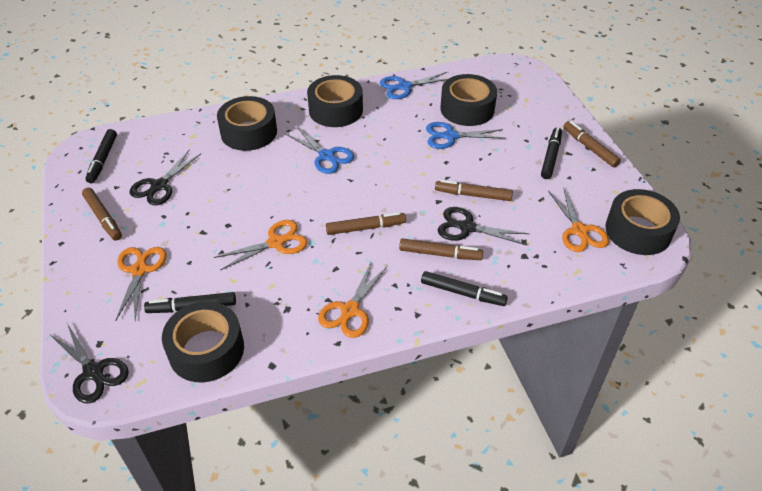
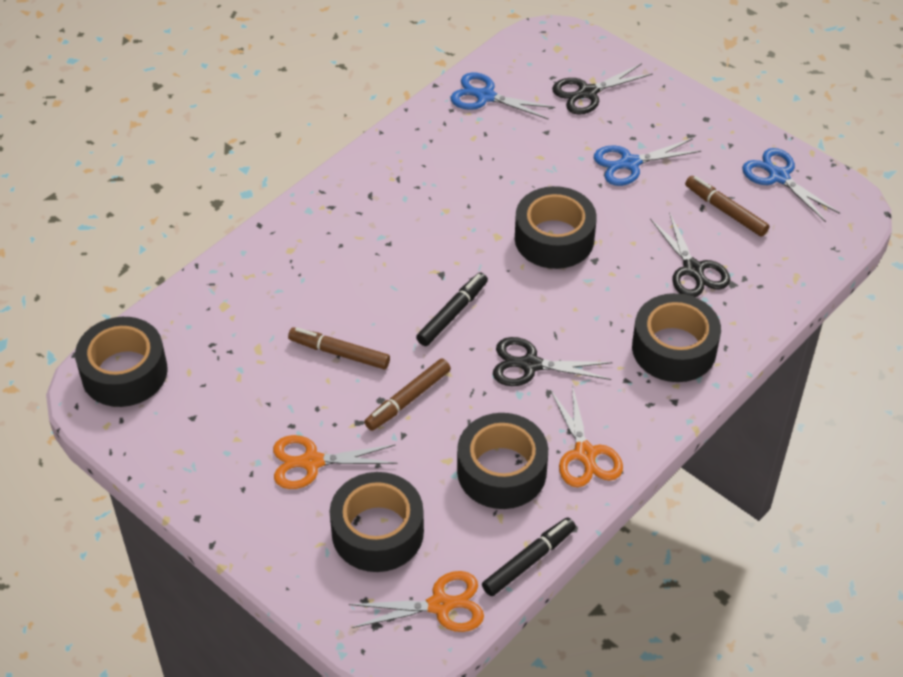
black marker: [85,129,117,183] [144,292,236,313] [421,271,508,306] [541,127,562,179] = 4 -> [416,272,488,346] [482,517,576,596] = 2
brown marker: [82,188,122,241] [326,212,406,235] [399,238,483,260] [435,180,513,201] [563,121,621,167] = 5 -> [288,327,390,369] [364,358,451,431] [685,176,769,237] = 3
orange scissors: [115,247,167,321] [214,220,307,270] [318,261,388,338] [548,187,609,252] = 4 -> [273,435,398,489] [349,571,484,632] [550,385,623,487] = 3

